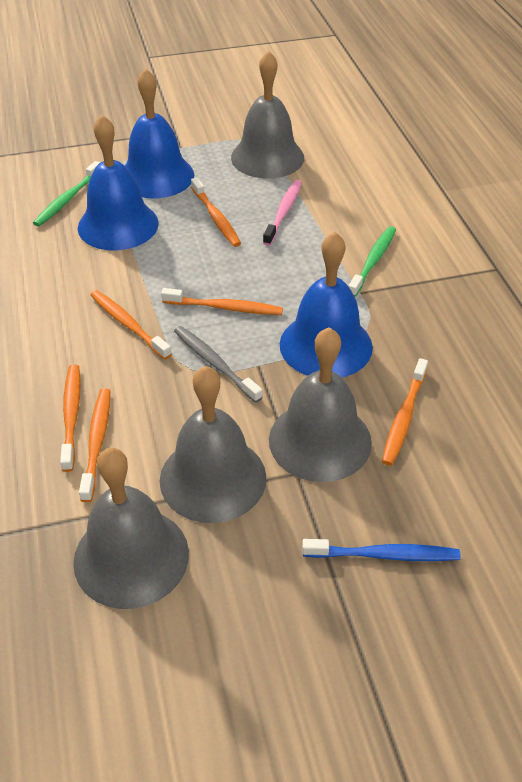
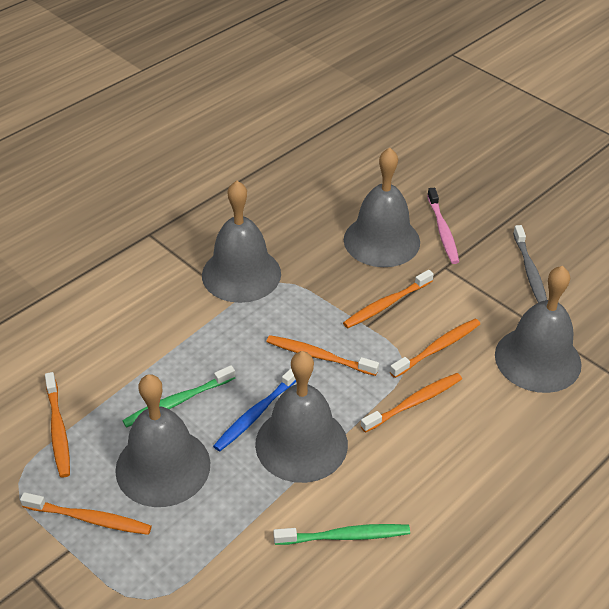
blue bell: [78,115,159,251] [125,68,194,199] [280,232,373,378] = 3 -> none = 0
grey bell: [73,448,189,609] [160,366,266,523] [231,50,304,178] [269,327,372,482] = 4 -> [115,374,210,507] [202,180,281,303] [255,351,348,483] [344,148,420,267] [495,266,582,393] = 5

